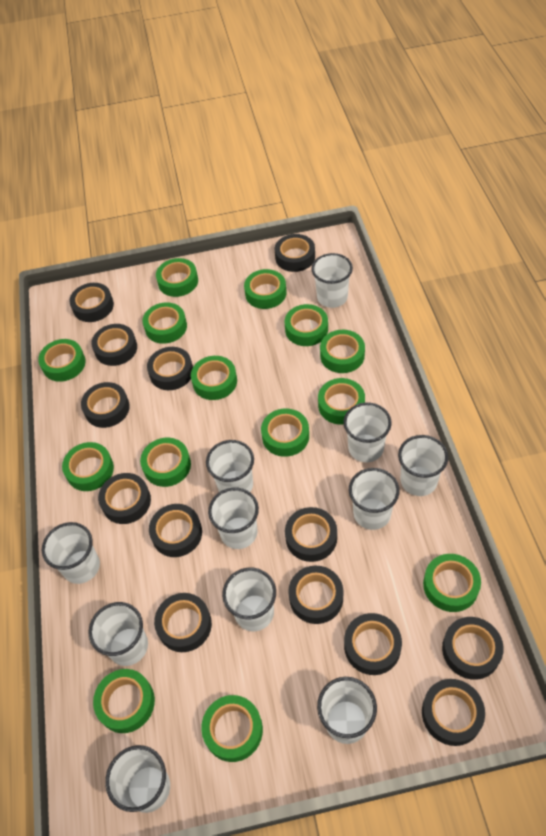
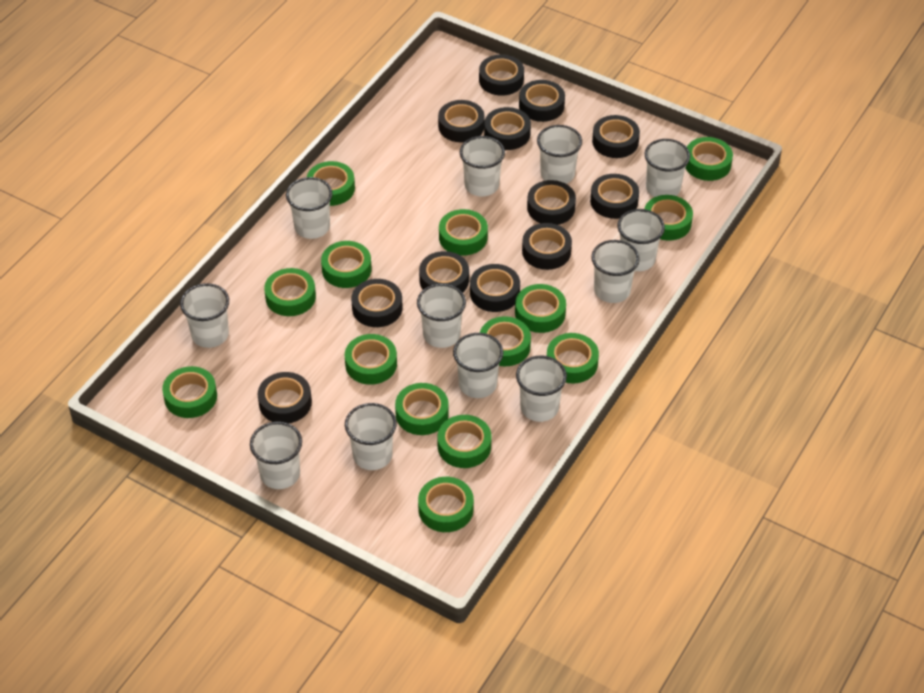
black tape: [69,283,114,322] [81,382,130,428] [91,324,137,366] [98,473,151,524] [147,347,193,390] [149,504,202,557] [154,593,212,652] [275,234,315,272] [285,507,337,562] [288,566,343,624] [344,613,402,675] [422,679,485,746] [442,617,504,680] = 13 -> [258,372,312,424] [351,279,403,327] [419,251,469,292] [438,100,485,142] [470,264,520,312] [479,55,524,96] [484,107,531,150] [519,80,565,122] [522,223,572,270] [527,180,576,225] [590,174,639,219] [592,115,640,158] = 12
white cup: [42,522,100,584] [88,602,148,666] [105,745,170,813] [206,440,254,492] [208,488,259,549] [222,568,276,631] [311,253,353,308] [317,677,377,744] [343,403,391,462] [349,468,399,530] [398,435,448,496] = 11 -> [180,283,229,348] [250,422,302,489] [286,177,333,239] [345,403,397,470] [417,284,466,348] [453,333,503,398] [460,136,505,196] [516,356,567,422] [537,125,582,184] [591,240,640,303] [617,209,665,271] [645,139,690,197] = 12

